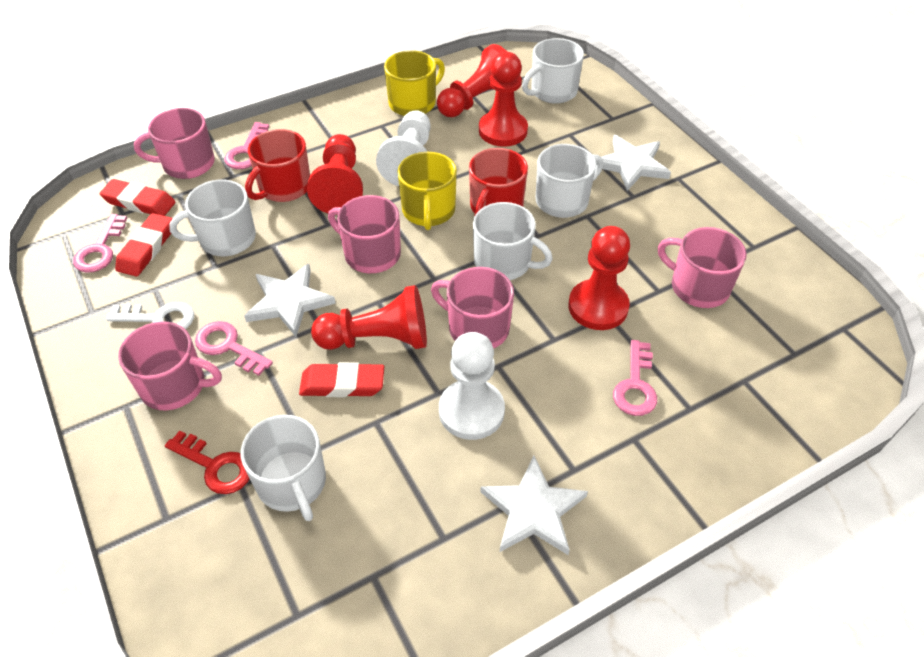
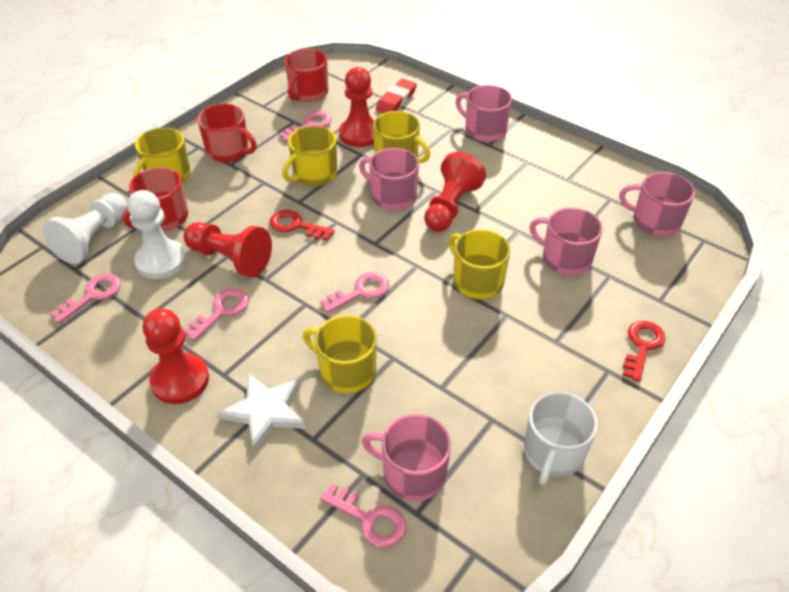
pink key: [73,214,127,273] [195,321,273,376] [224,122,269,169] [613,340,657,416] = 4 -> [50,274,121,324] [184,288,249,341] [279,111,332,142] [320,272,390,313] [320,484,406,548] = 5
red eraser: [99,179,175,216] [115,213,173,276] [299,362,384,397] = 3 -> [376,79,417,113] = 1
red key: [165,430,250,494] = 1 -> [270,210,335,241] [623,321,665,382] = 2
red mug: [245,129,310,202] [469,148,528,215] = 2 -> [123,167,188,231] [197,104,257,162] [285,48,328,102] = 3
red pawn: [307,134,363,215] [311,285,427,350] [437,44,507,117] [479,52,528,147] [568,226,630,330] = 5 -> [143,308,209,404] [183,222,272,277] [339,67,374,147] [424,152,486,232] = 4
white key: [106,302,194,329] = 1 -> none = 0
white mug: [169,180,256,256] [241,415,326,521] [473,202,553,280] [522,38,584,104] [536,144,603,218] = 5 -> [524,392,598,486] = 1
white star: [244,264,336,337] [480,456,588,555] [596,135,671,191] = 3 -> [217,373,306,451] = 1
yellow mug: [384,50,445,116] [397,152,457,230] = 2 -> [133,127,191,183] [282,126,337,186] [303,315,377,393] [373,111,430,163] [449,229,510,299] = 5

